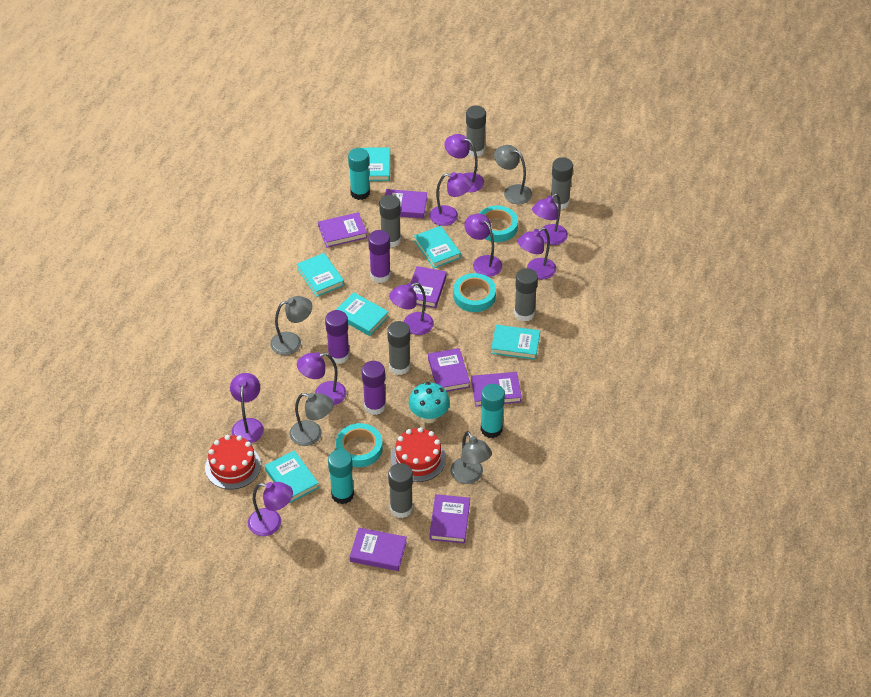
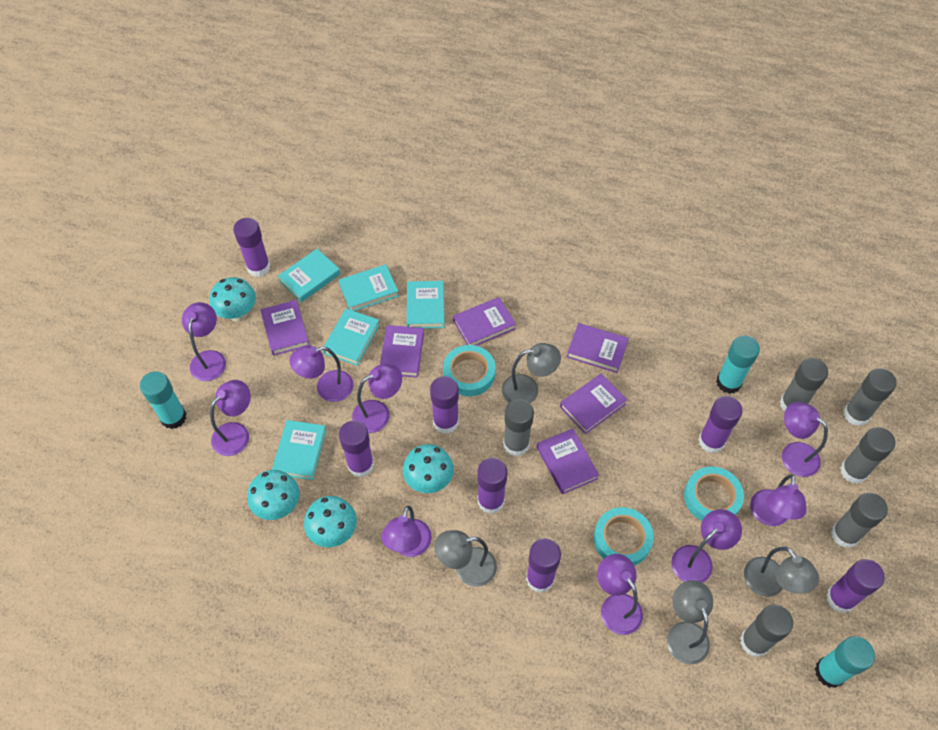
purple book: [318,212,367,247] [350,528,407,571] [385,189,427,219] [410,266,447,308] [428,348,470,392] [429,494,470,544] [471,372,522,406] = 7 -> [261,300,310,356] [380,325,424,378] [453,297,516,346] [537,428,599,494] [560,374,627,434] [567,323,629,373] = 6
purple glue stick: [325,310,350,364] [362,361,386,415] [368,230,391,283] = 3 -> [233,218,270,277] [339,420,374,477] [430,376,459,434] [477,458,507,514] [526,538,561,593] [699,396,743,453] [826,559,885,613] = 7
red cake: [205,435,261,489] [391,427,446,482] = 2 -> none = 0
turquoise book: [265,450,319,503] [297,253,344,297] [336,292,389,336] [363,147,390,181] [414,226,461,268] [491,325,540,360] = 6 -> [272,420,327,480] [278,249,340,302] [323,309,380,366] [339,264,399,311] [407,281,445,329] = 5
turquoise mushroom: [409,382,450,423] = 1 -> [210,277,256,322] [247,470,300,520] [304,496,357,547] [403,444,454,493] = 4

